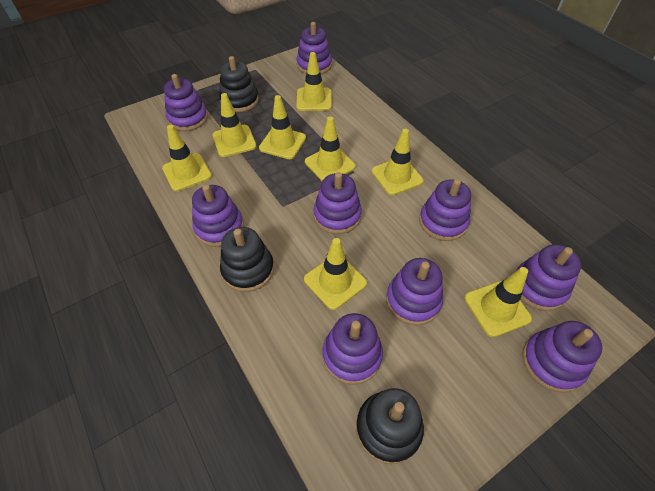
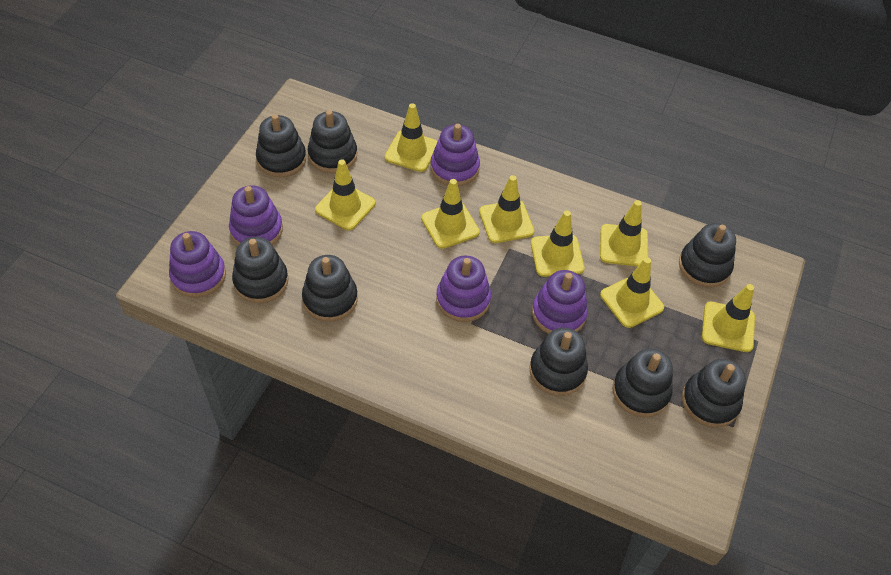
black stacking toy: [219,56,259,112] [220,227,274,292] [356,388,424,464] = 3 -> [232,237,289,303] [256,114,306,178] [302,255,358,322] [308,110,357,173] [529,328,588,396] [613,349,673,417] [679,223,736,288] [682,359,746,428] = 8
purple stacking toy: [164,74,208,131] [192,184,244,247] [297,22,332,74] [313,172,362,234] [323,313,383,385] [386,258,443,325] [419,179,471,241] [515,244,581,311] [522,321,602,393] = 9 -> [169,231,226,298] [229,185,283,245] [430,124,480,186] [436,256,491,322] [532,270,588,334] = 5

